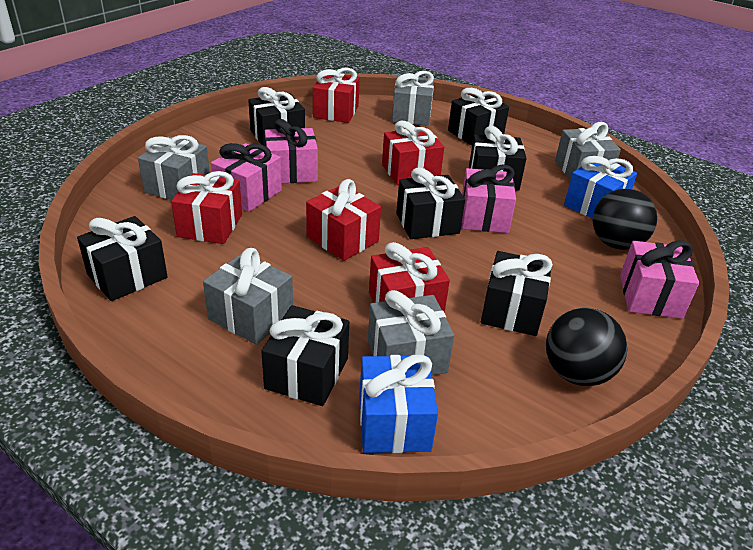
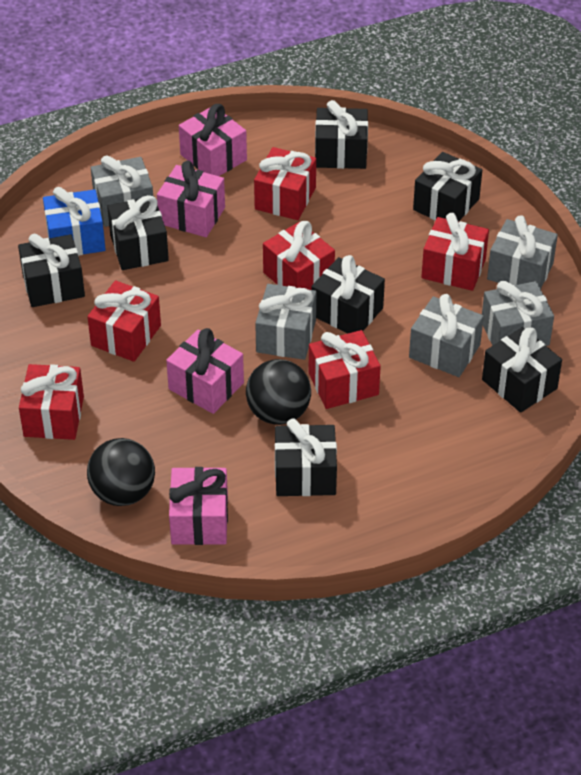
blue gift: [360,354,438,453] [564,156,637,219] = 2 -> [43,187,106,256] = 1
red gift: [171,171,242,244] [306,179,381,261] [313,67,360,123] [369,242,450,313] [382,121,444,185] = 5 -> [19,364,84,440] [87,280,161,362] [254,147,316,220] [263,221,335,290] [309,330,381,409] [421,213,489,291] = 6

